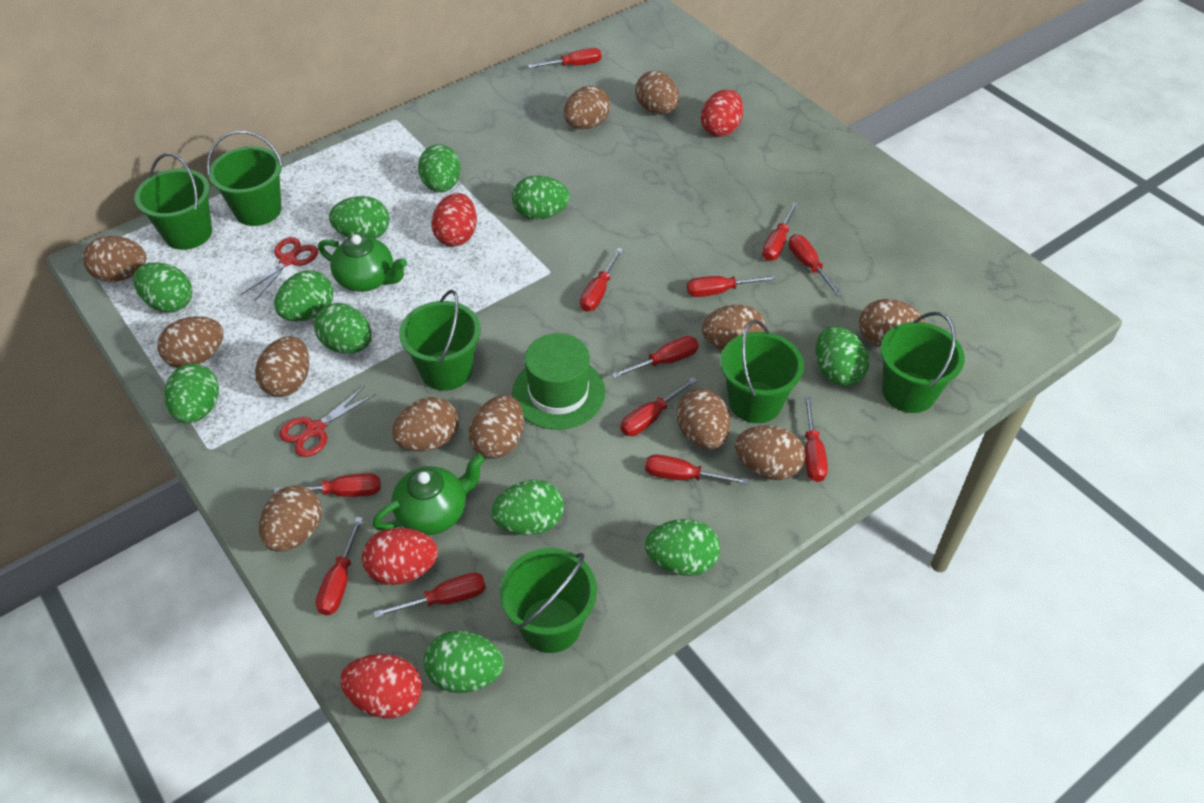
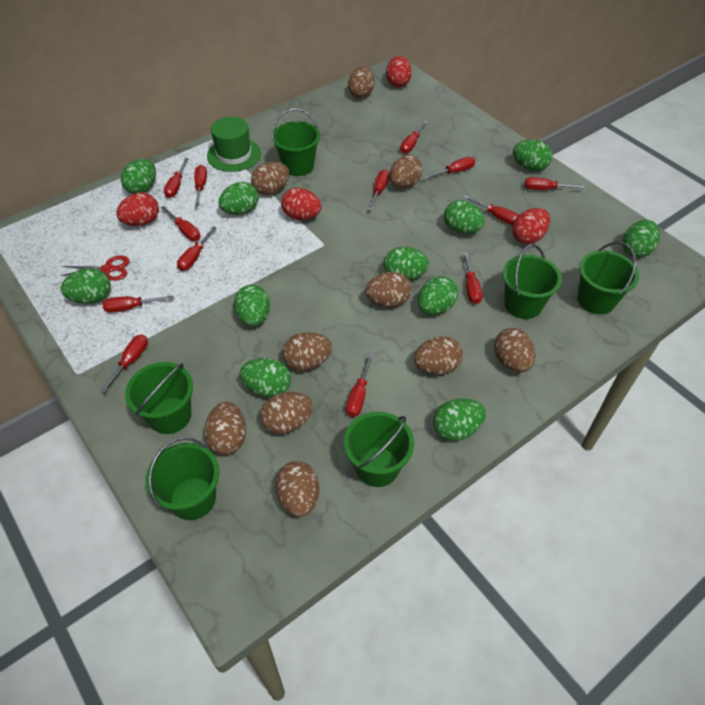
brown egg: [83,236,146,282] [157,316,224,368] [255,336,309,397] [259,486,322,552] [392,397,459,452] [469,395,524,459] [564,86,610,129] [635,71,679,114] [677,389,730,449] [702,305,766,350] [735,425,805,480] [859,299,925,346] = 12 -> [204,402,246,455] [251,162,289,195] [260,392,313,434] [275,461,319,517] [282,332,332,371] [348,67,375,98] [365,272,412,307] [390,155,423,188] [414,336,463,375] [494,328,536,372] = 10
green teapot: [318,235,407,292] [372,454,485,535] = 2 -> none = 0
red scissors: [241,237,318,301] [279,385,376,457] = 2 -> [60,256,130,281] = 1
red screwdriver: [274,473,381,497] [316,517,363,615] [374,572,486,618] [528,48,601,68] [580,248,623,312] [611,336,699,379] [620,377,697,436] [645,454,749,485] [687,275,776,297] [762,202,798,261] [788,234,842,297] [804,397,828,482] = 12 -> [100,334,148,393] [102,295,174,313] [161,206,200,241] [164,158,189,198] [177,226,217,271] [194,165,207,207] [346,354,373,417] [368,170,390,210] [400,121,428,154] [424,157,475,179] [463,252,482,304] [464,196,519,225] [524,177,585,190] = 13

